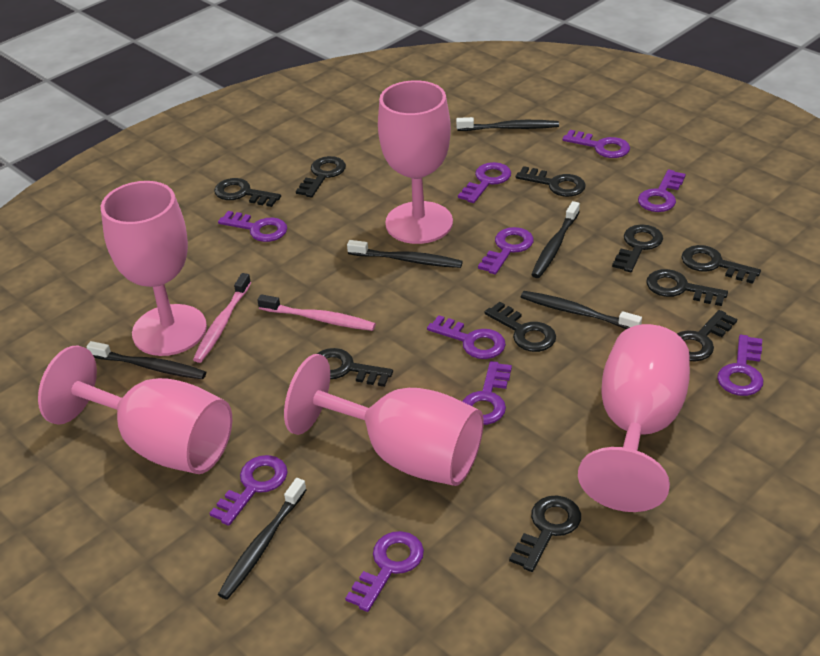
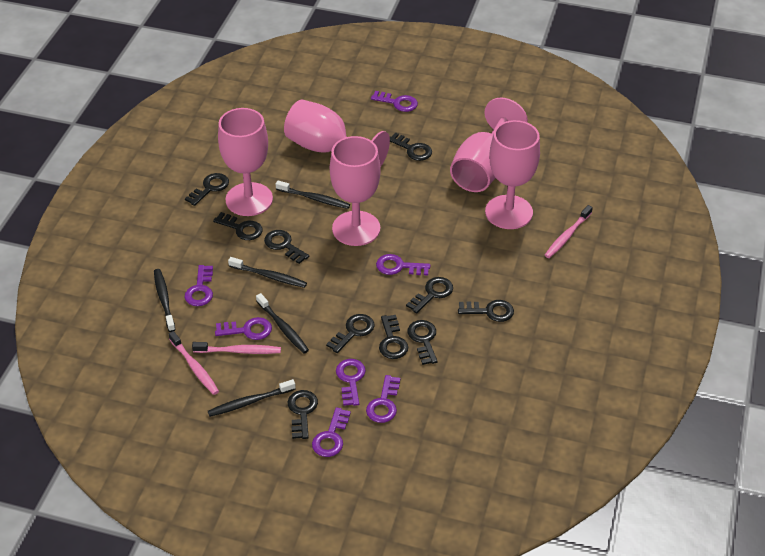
black toothbrush: [86,341,206,379] [218,478,307,600] [347,240,463,268] [456,117,559,131] [521,291,642,329] [531,201,580,278] = 6 -> [154,269,175,332] [208,379,296,417] [228,257,307,288] [256,293,309,353] [276,181,350,209] = 5
pink toothbrush: [193,273,251,363] [257,294,376,331] = 2 -> [169,331,219,395] [192,342,281,354] [545,205,593,258] = 3
purple key: [209,455,287,526] [218,211,287,242] [345,531,424,612] [427,315,506,359] [458,162,511,203] [462,361,512,425] [478,227,534,274] [562,130,630,158] [638,169,686,212] [717,335,763,396] = 10 -> [185,265,213,306] [215,317,272,340] [312,407,351,457] [336,359,366,406] [366,375,400,423] [371,91,418,112] [376,254,430,275] = 7

